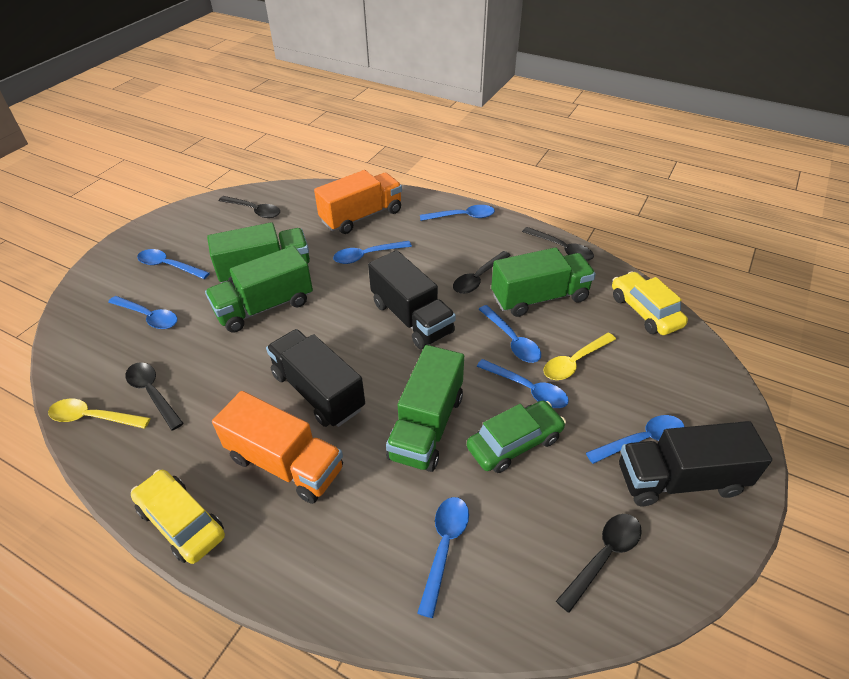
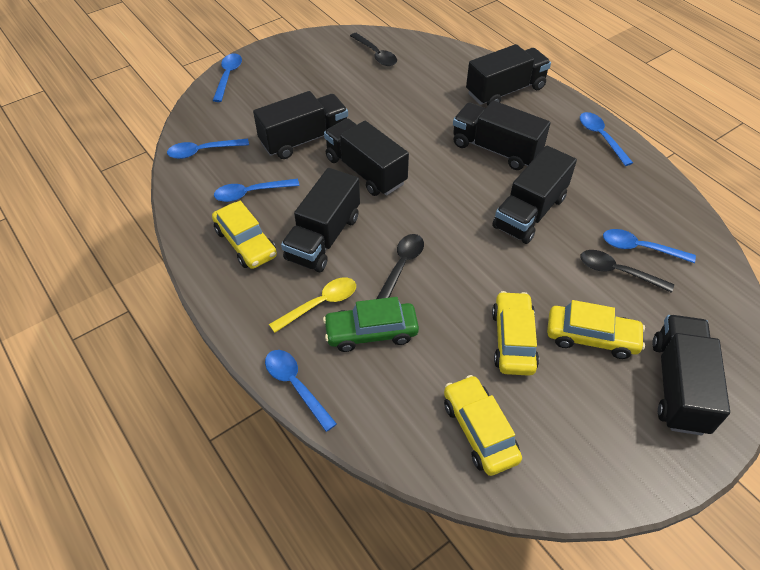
black spoon: [125,362,184,430] [219,196,280,218] [453,251,511,294] [522,227,594,261] [556,514,642,613] = 5 -> [350,33,397,66] [376,234,424,299] [580,250,674,293] = 3
black truck: [266,329,365,427] [368,250,456,349] [619,421,772,506] = 3 -> [253,91,348,159] [281,168,360,272] [324,118,409,196] [453,100,550,170] [466,44,551,105] [492,146,577,244] [652,315,730,435] = 7
blue spoon: [108,296,178,329] [137,249,210,279] [333,241,412,264] [417,497,469,618] [420,205,495,221] [477,359,569,408] [479,305,541,363] [586,415,685,464] = 8 -> [167,139,249,159] [213,53,242,102] [214,179,300,202] [265,350,337,432] [580,112,633,166] [603,229,696,263] = 6
green truck: [205,246,313,333] [207,222,310,288] [386,345,464,472] [491,247,596,317] = 4 -> none = 0
orange truck: [212,391,343,504] [314,170,402,234] = 2 -> none = 0
yellow car: [131,469,225,564] [612,271,688,335] = 2 -> [212,201,277,269] [444,375,522,476] [492,291,539,376] [547,300,645,359] = 4
yellow spoon: [48,399,150,429] [543,333,616,380] = 2 -> [269,277,356,333] = 1

